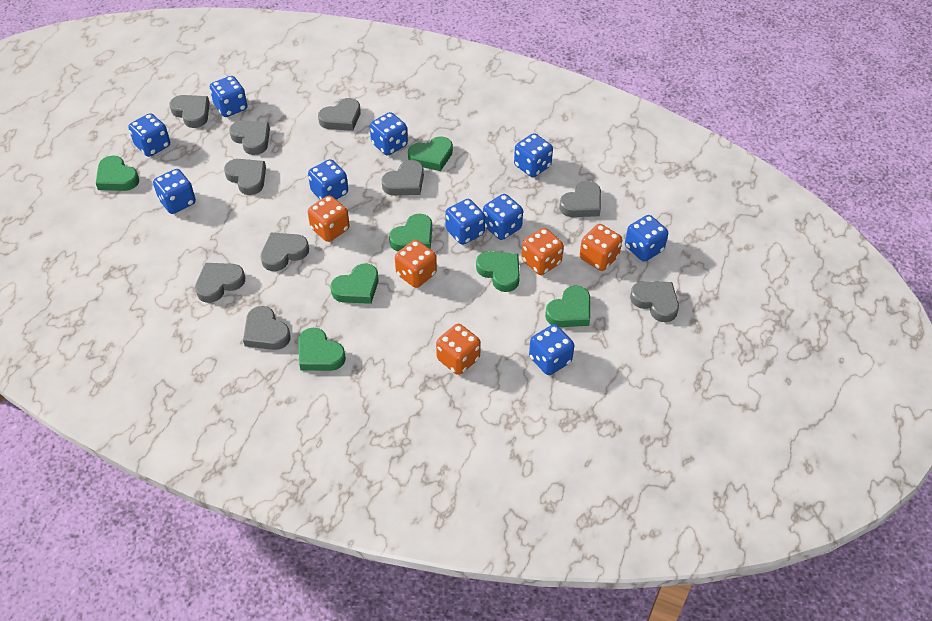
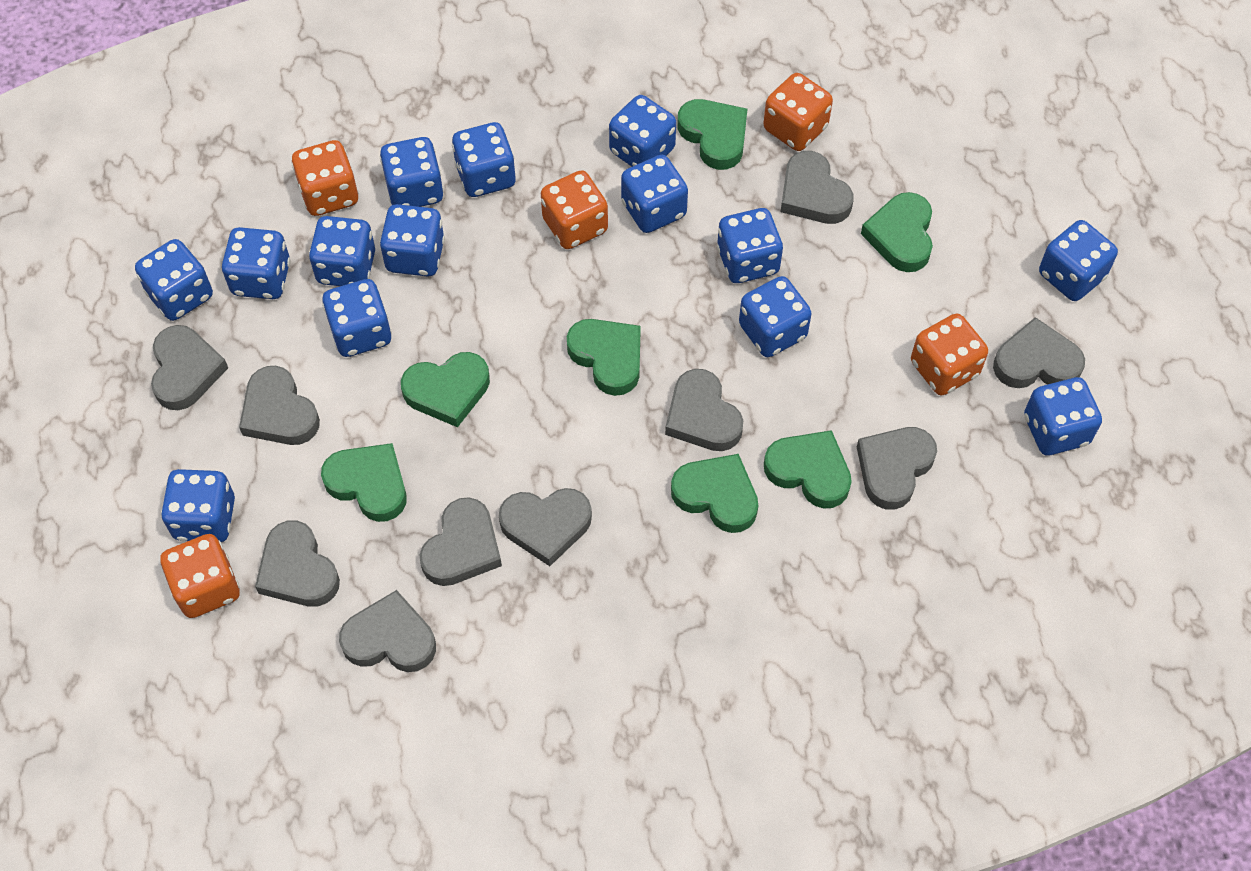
blue dice: [128,113,170,157] [153,169,196,214] [210,76,247,117] [308,159,348,200] [370,112,408,156] [445,199,485,245] [483,194,523,240] [514,133,553,177] [529,324,574,375] [625,215,668,262] = 10 -> [135,239,213,321] [161,469,235,542] [222,227,290,299] [309,216,375,286] [322,279,392,357] [380,137,444,207] [380,204,445,277] [452,122,515,197] [609,95,676,167] [621,155,688,233] [717,208,783,283] [739,276,812,357] [1024,377,1102,455] [1039,220,1118,301] = 14

